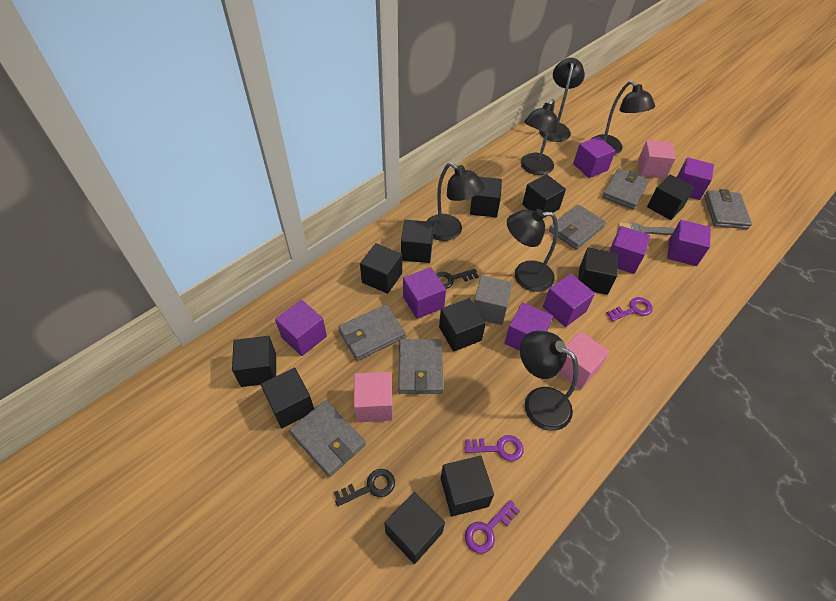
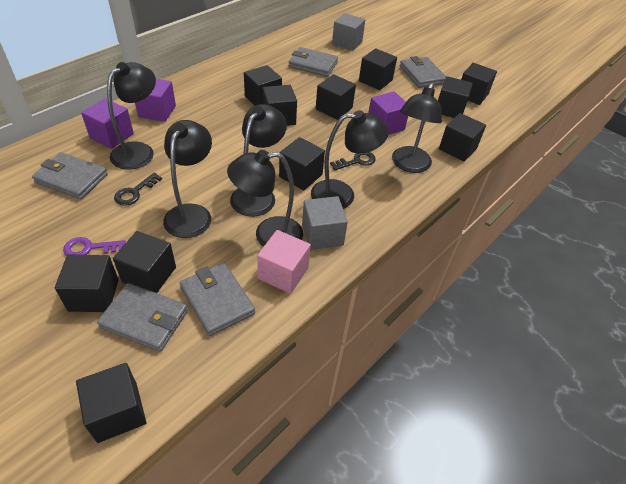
grey brush: [618,223,675,235] = 1 -> none = 0
grey cube: [474,275,513,325] = 1 -> [302,196,348,250] [332,13,365,51] = 2
grey wallet: [289,400,366,477] [338,305,406,361] [398,339,444,394] [549,204,606,250] [602,168,649,210] [704,189,752,229] = 6 -> [32,152,108,200] [97,283,188,352] [180,262,255,336] [289,47,338,77] [400,56,446,88] = 5
pink cube: [354,372,393,422] [559,331,610,389] [638,140,676,179] = 3 -> [257,230,311,294] = 1
purple cube: [275,300,327,356] [403,267,446,319] [504,302,553,351] [543,274,595,327] [573,136,616,178] [610,226,650,274] [667,220,711,266] [676,157,714,200] = 8 -> [81,98,134,149] [135,79,176,122] [368,91,408,135] = 3
purple key: [465,435,523,461] [465,500,520,554] [606,297,653,322] = 3 -> [63,237,126,256] = 1

